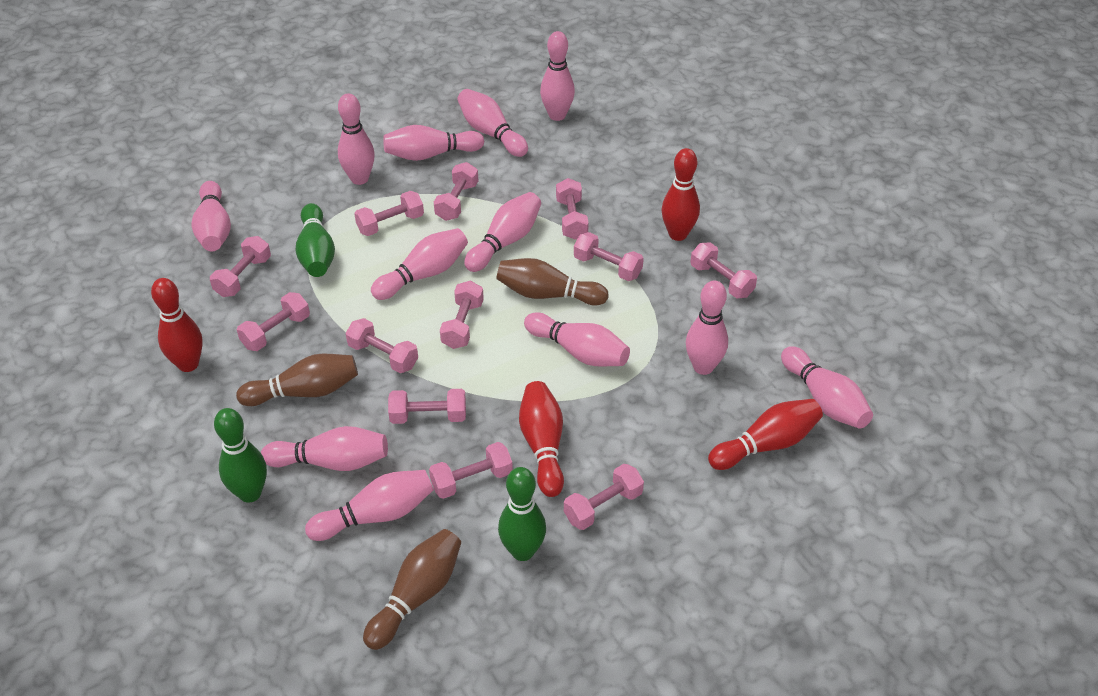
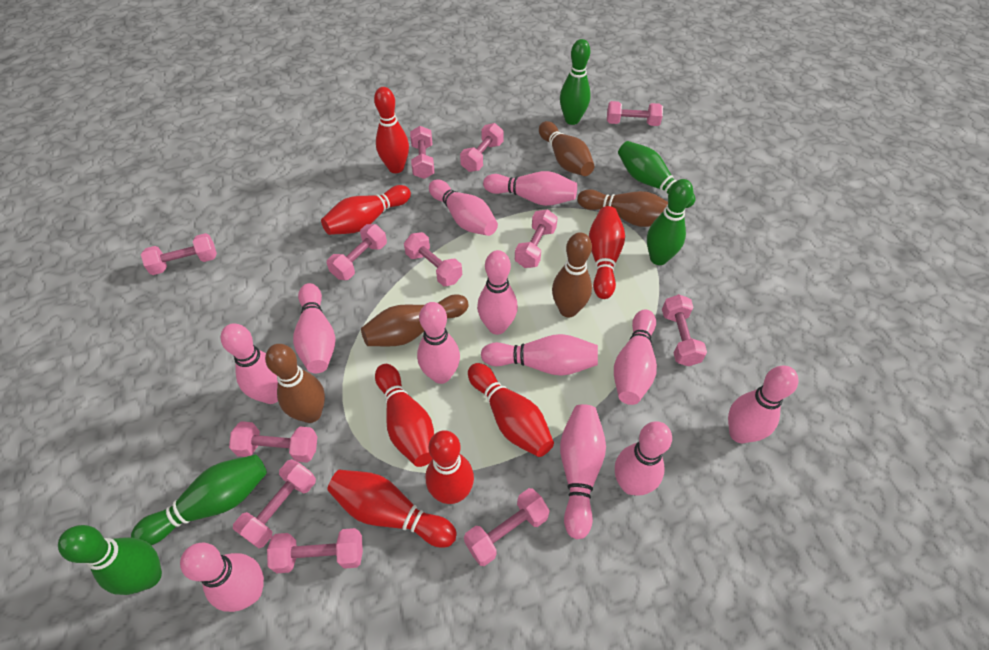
brown bowling pin: [236,353,358,406] [363,529,461,650] [496,258,609,306] = 3 -> [265,344,325,423] [361,294,469,346] [539,121,594,176] [552,232,592,317] [577,189,668,227] = 5
green bowling pin: [214,408,267,503] [295,203,335,277] [498,467,546,561] = 3 -> [58,525,162,595] [131,455,267,545] [560,39,591,125] [618,141,696,208] [647,179,693,265] = 5
red bowling pin: [151,278,203,372] [519,381,564,497] [661,148,700,241] [708,399,823,470] = 4 -> [321,185,411,235] [327,470,457,548] [374,87,409,173] [375,364,434,467] [426,430,474,504] [468,363,554,457] [589,206,625,299] = 7

